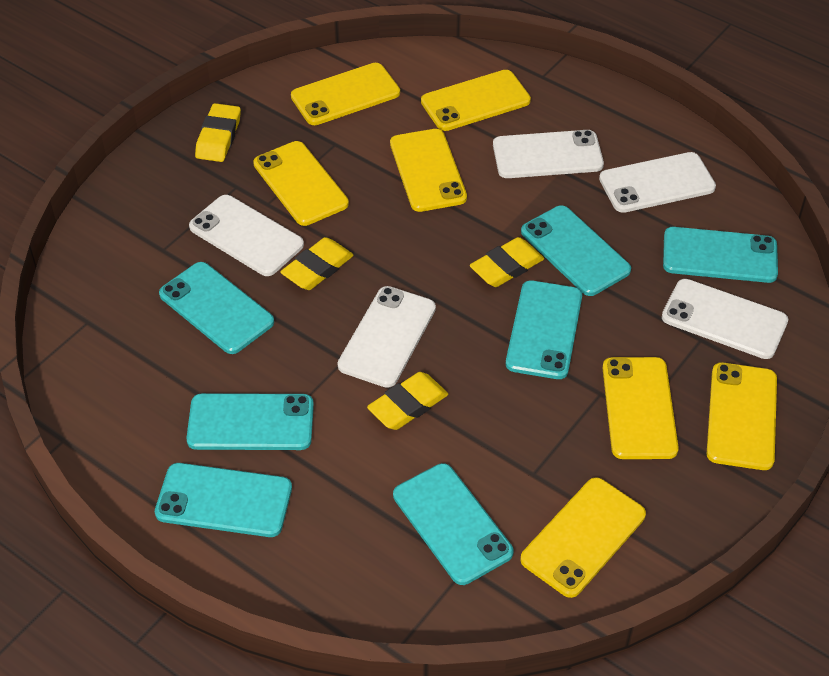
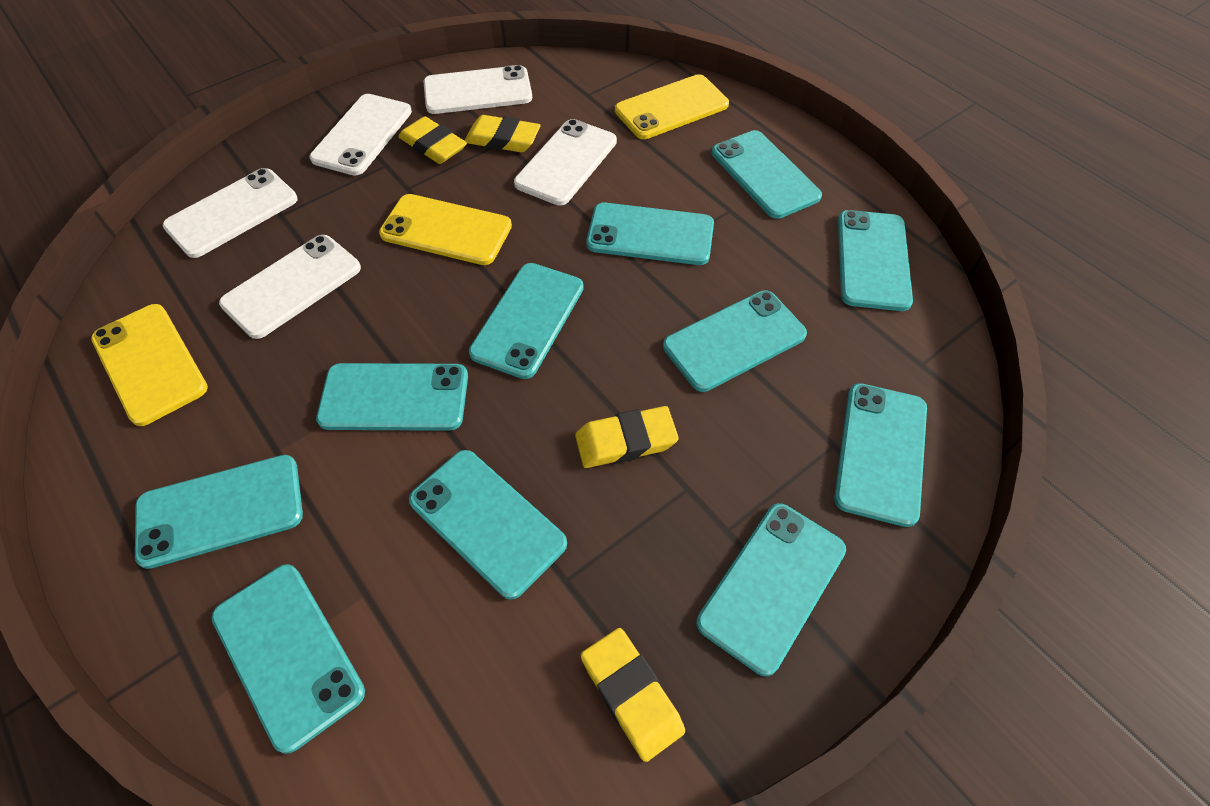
turquoise phone: [155,463,292,537] [159,262,274,354] [186,393,314,450] [393,463,514,585] [506,280,582,379] [521,205,631,296] [663,227,778,283] = 7 -> [135,455,303,569] [212,564,365,754] [316,363,468,431] [409,450,567,600] [469,263,584,379] [587,203,714,265] [663,290,807,392] [696,503,846,676] [712,130,822,219] [834,383,927,527] [838,210,913,311] = 11
yellow phone: [253,141,349,226] [291,63,400,125] [390,129,467,212] [421,70,531,131] [520,477,646,598] [602,357,679,459] [707,363,777,470] = 7 -> [91,304,208,426] [379,194,512,265] [615,74,729,139] = 3

